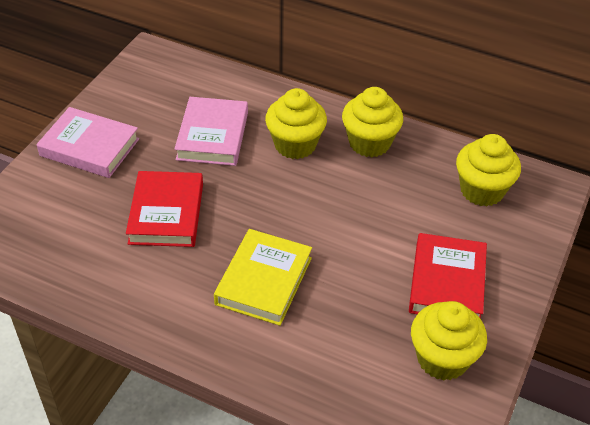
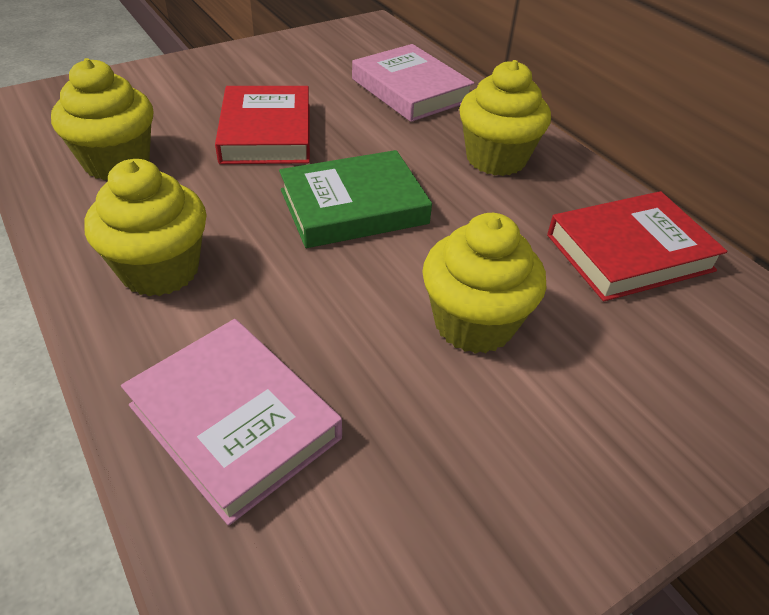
green book: none = 0 -> [279,150,432,248] = 1
yellow book: [214,229,312,326] = 1 -> none = 0

